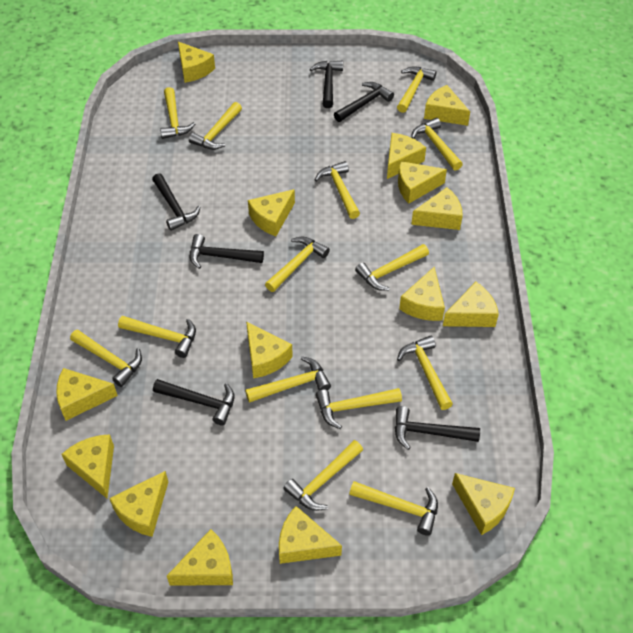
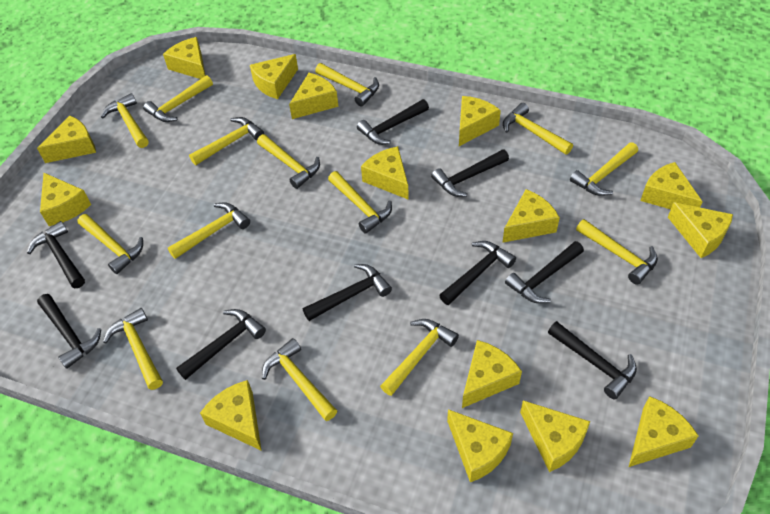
black hammer: [152,173,201,231] [153,379,234,425] [190,234,264,269] [310,60,343,108] [334,82,394,122] [395,406,480,450] = 6 -> [27,221,85,288] [37,294,101,369] [176,309,266,380] [303,264,392,321] [357,99,429,145] [431,149,509,197] [439,241,516,305] [505,241,584,303] [548,321,637,399] = 9

